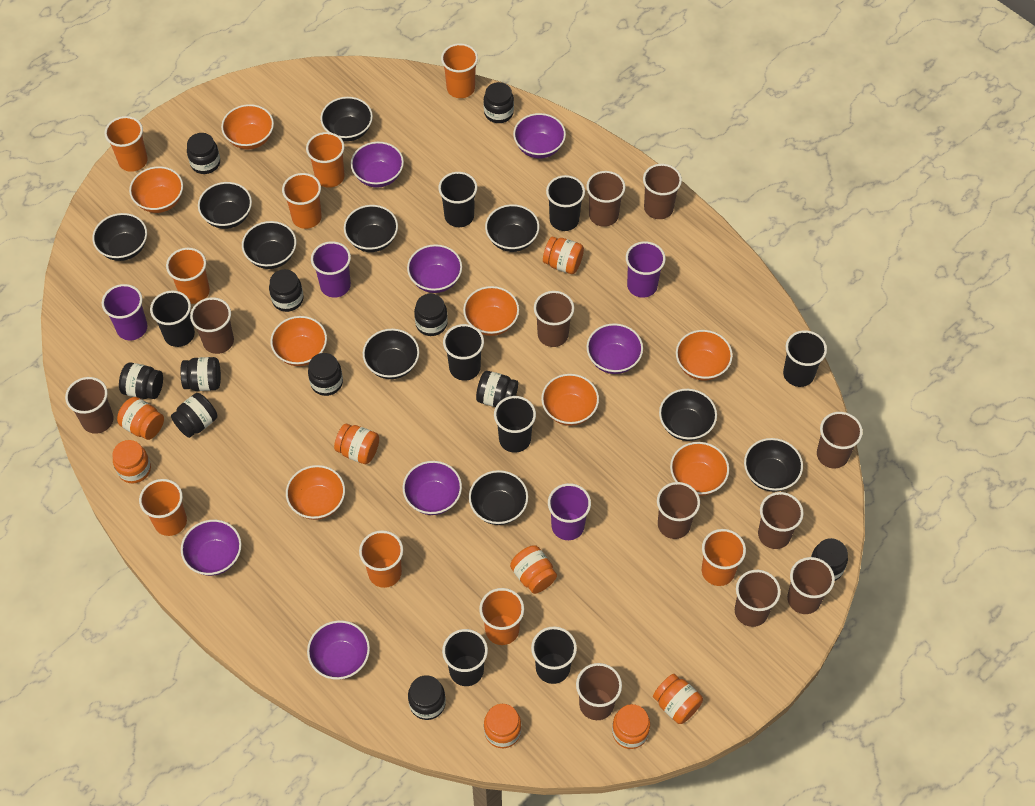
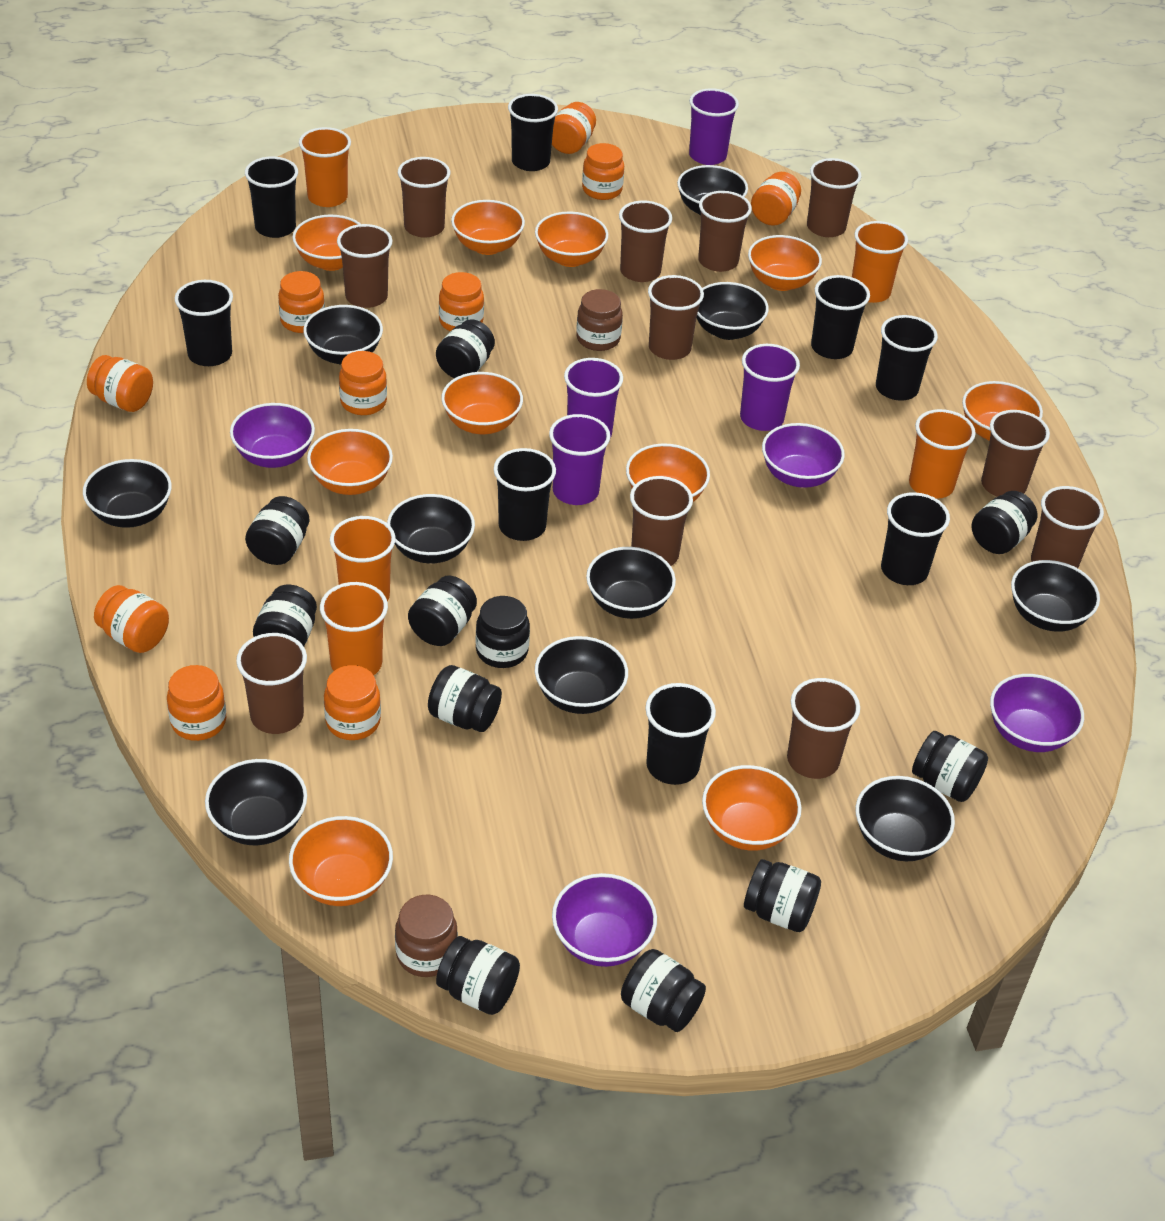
brown jar: none = 0 -> [395,895,458,977] [576,289,623,351] = 2
orange bowl: [129,166,183,213] [221,104,274,149] [270,316,327,366] [286,465,345,520] [463,286,519,336] [541,374,599,426] [670,442,729,496] [676,330,733,381] = 8 -> [289,816,393,906] [292,214,361,271] [307,429,393,495] [441,372,523,434] [451,200,525,255] [535,211,608,267] [626,444,710,502] [702,765,802,851] [748,235,822,291] [962,381,1043,441] = 10
orange cup: [105,116,148,172] [139,479,187,536] [166,248,210,304] [282,173,322,229] [306,132,345,188] [359,530,403,588] [441,43,478,98] [479,588,524,645] [702,529,746,586] = 9 -> [299,127,351,207] [320,582,388,675] [330,516,396,601] [852,221,908,303] [909,409,976,499] = 5
orange jar: [113,440,151,483] [117,397,164,440] [334,424,379,464] [484,704,521,748] [510,545,557,594] [543,237,584,274] [612,704,650,749] [653,674,703,724] = 8 -> [87,355,153,412] [94,585,169,653] [167,665,226,741] [278,271,325,333] [324,665,381,740] [339,351,387,415] [439,272,484,331] [552,102,596,154] [582,143,624,200] [751,172,801,226] = 10
purple bowl: [181,520,241,576] [307,620,370,680] [351,142,404,188] [403,461,462,515] [407,244,462,293] [513,113,566,158] [586,323,643,374] = 7 -> [230,403,315,468] [552,873,657,967] [762,423,845,488] [990,674,1084,752] = 4

